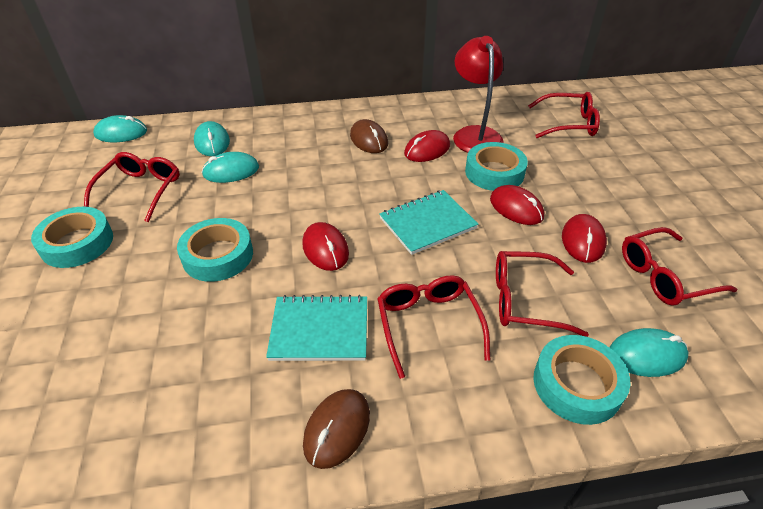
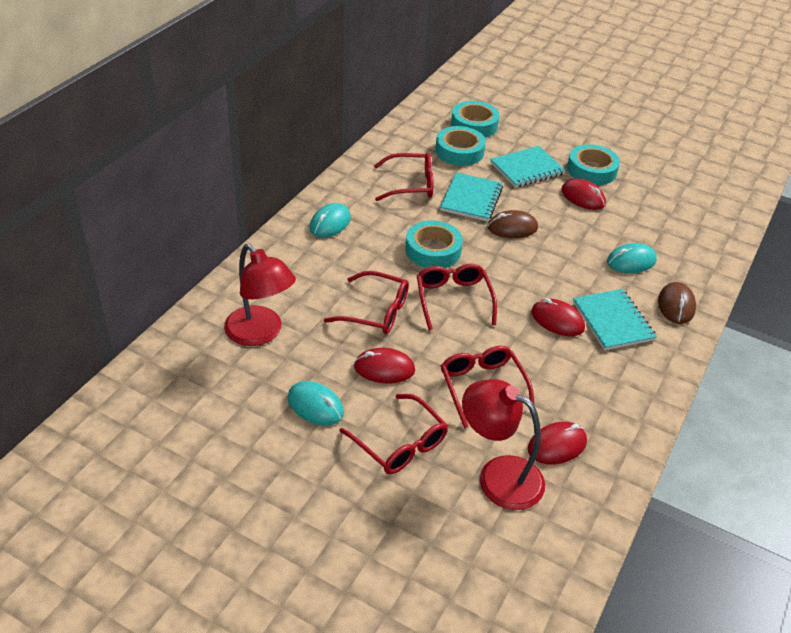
red lamp: [453,36,504,153] = 1 -> [224,244,296,346] [462,379,545,510] = 2
turquoise mouse: [93,115,147,142] [194,121,230,156] [202,152,259,183] [609,328,688,377] = 4 -> [287,381,344,426] [310,203,351,238] [607,243,657,273] = 3
turquoise notebook: [266,295,367,361] [380,190,478,255] = 2 -> [440,172,503,221] [490,146,566,188] [573,289,657,350] = 3

